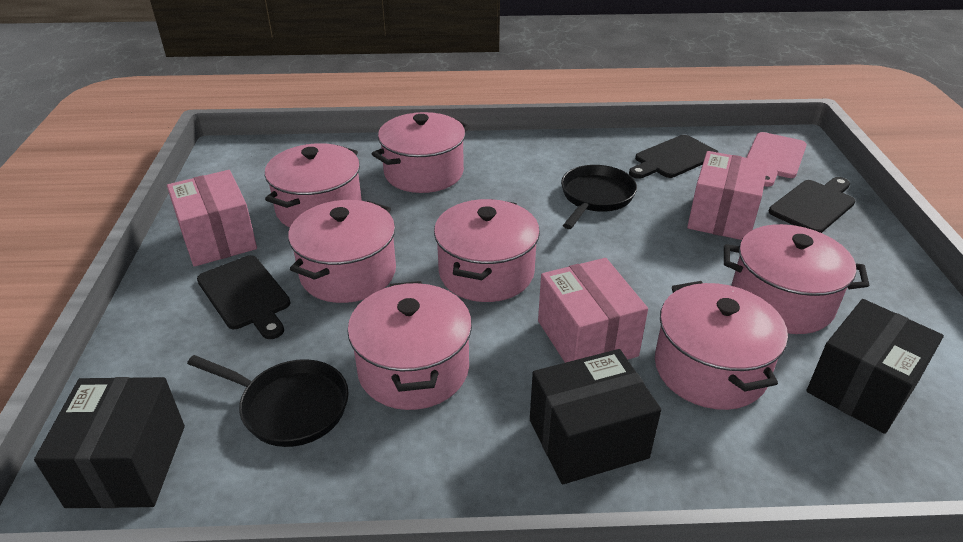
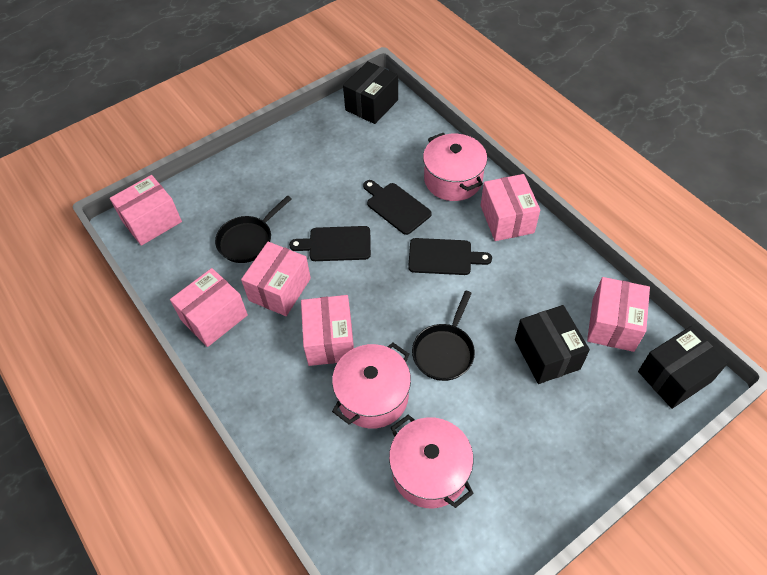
pink box: [167,170,257,267] [538,258,648,363] [687,151,768,240] = 3 -> [110,175,182,246] [170,268,248,347] [241,242,311,316] [301,295,354,366] [481,174,540,241] [587,277,650,352] = 6
pink cutting board: [746,132,807,187] = 1 -> none = 0
pink pot: [265,143,362,228] [288,200,396,303] [347,281,472,410] [372,112,470,193] [434,199,540,302] [655,281,788,410] [724,224,870,334] = 7 -> [332,343,411,429] [389,415,474,509] [423,133,487,201] = 3

